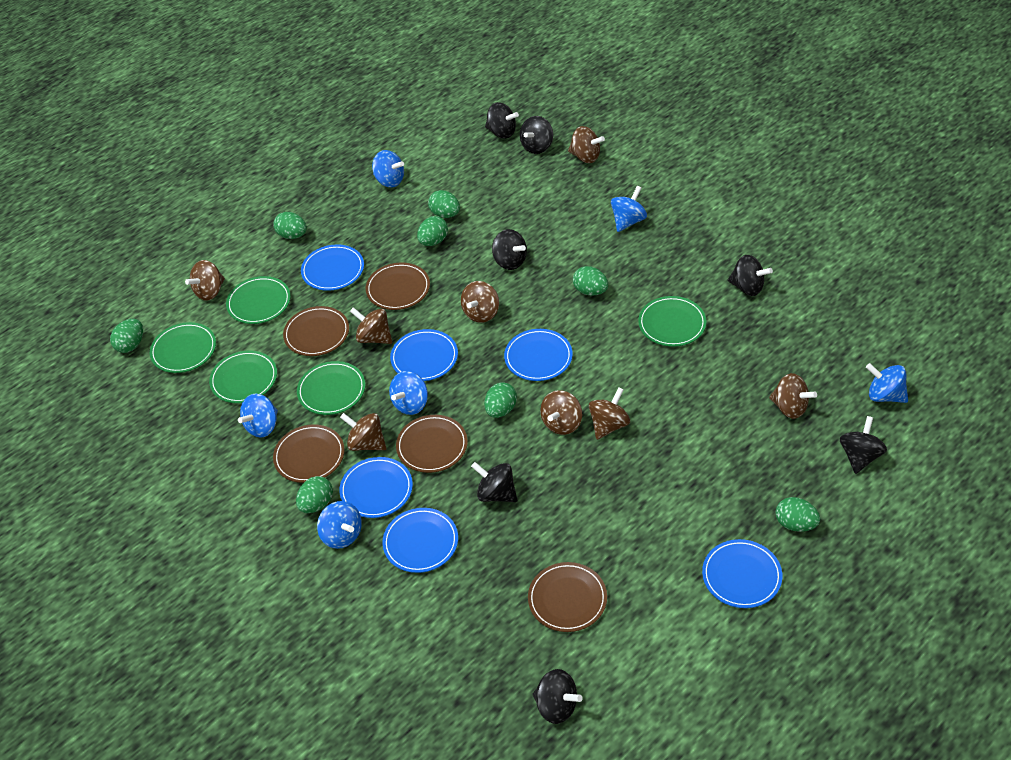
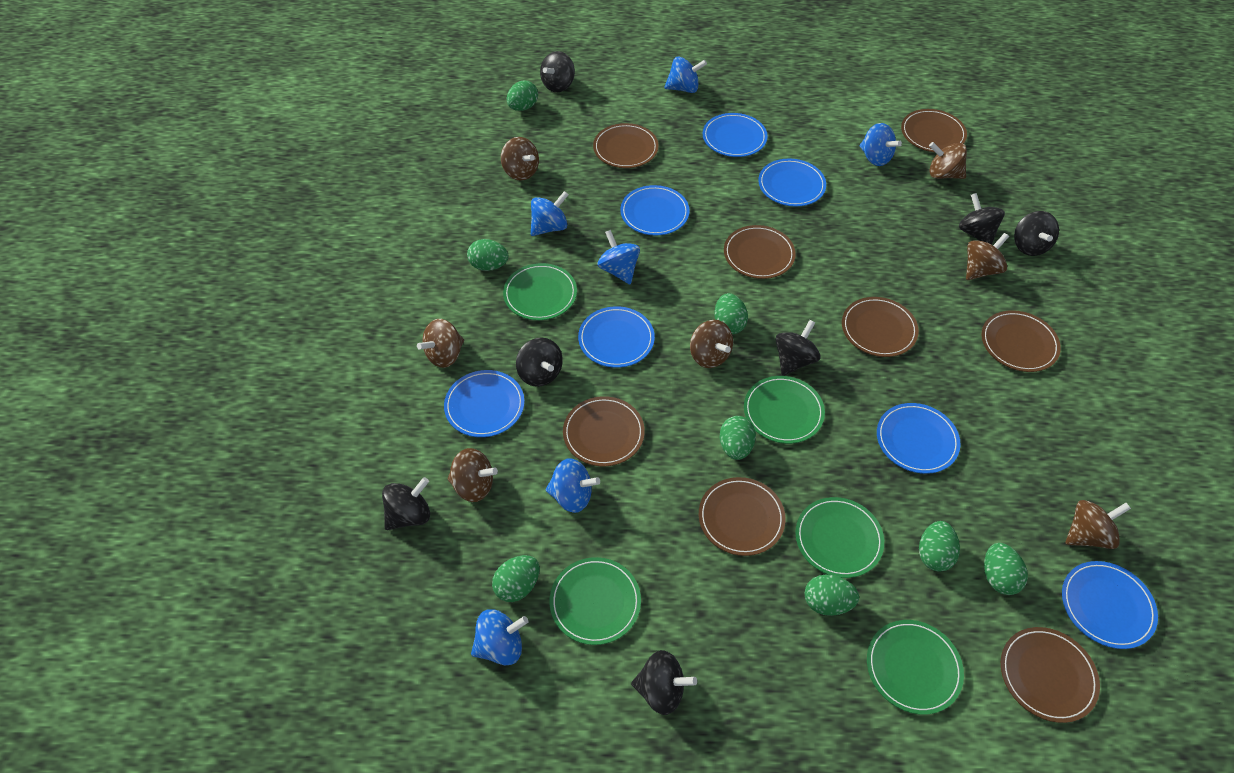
blue plate: [301,244,364,291] [339,457,413,518] [382,508,458,573] [390,329,458,381] [504,329,573,381] [702,539,782,608] = 6 -> [444,370,524,437] [578,306,655,368] [620,185,690,235] [703,113,768,157] [758,158,826,207] [877,403,960,474] [1062,561,1158,649] = 7
brown plate: [273,424,345,483] [283,306,349,356] [366,263,430,310] [396,415,468,473] [528,562,607,632] = 5 -> [563,396,645,466] [593,123,659,168] [699,477,786,556] [724,225,796,279] [842,297,919,357] [901,109,967,152] [982,310,1061,372] [1001,627,1100,723] = 8
brown spinning top: [185,260,225,301] [340,413,386,451] [350,307,392,344] [461,281,499,323] [540,390,582,435] [568,126,605,163] [589,387,630,440] [769,373,817,419] = 8 -> [417,319,464,368] [448,448,498,502] [501,137,539,181] [690,320,733,368] [929,142,967,179] [966,233,1009,280] [1065,500,1131,549] = 7

